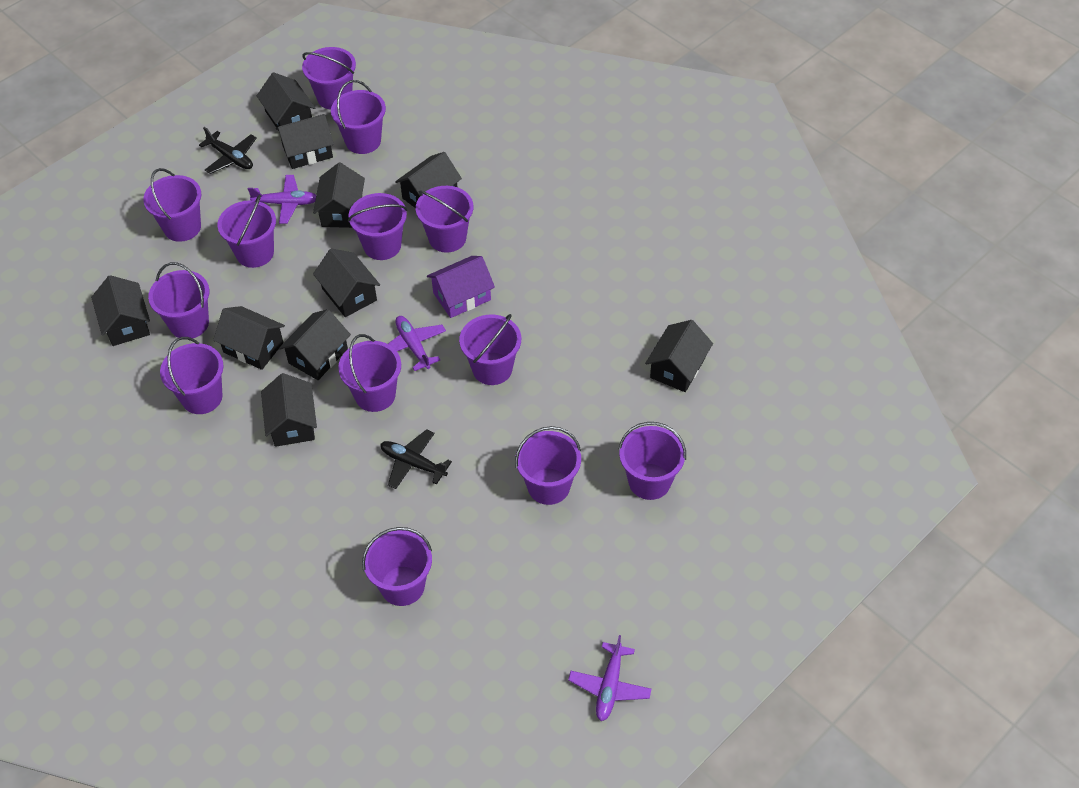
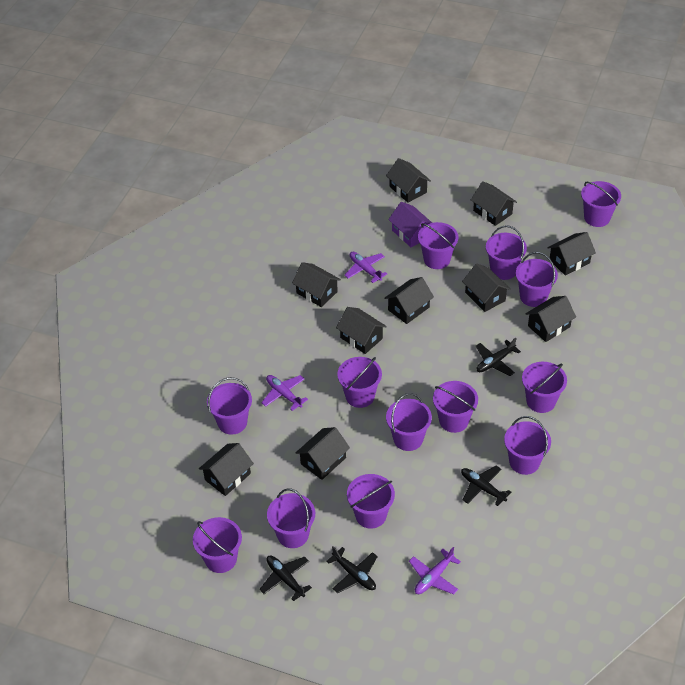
black plane: [199,127,257,174] [380,429,452,489] = 2 -> [260,555,312,601] [326,546,378,593] [461,465,511,506] [476,338,521,376] = 4

